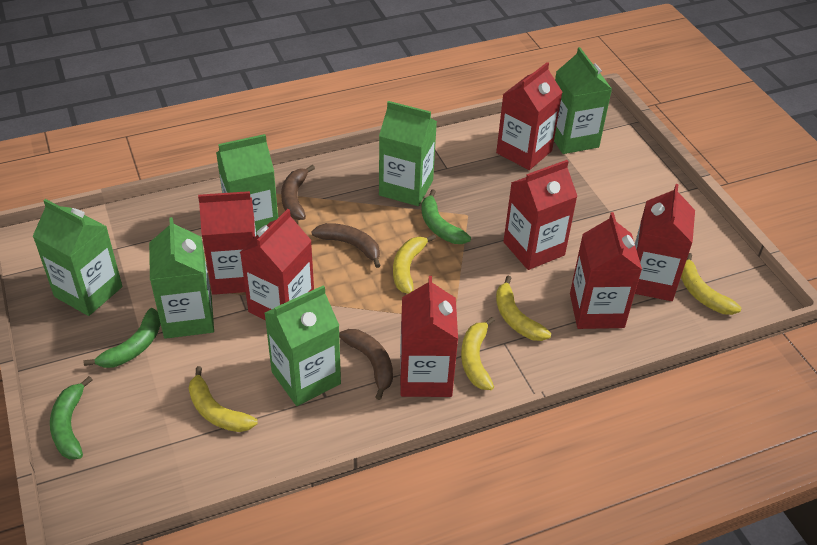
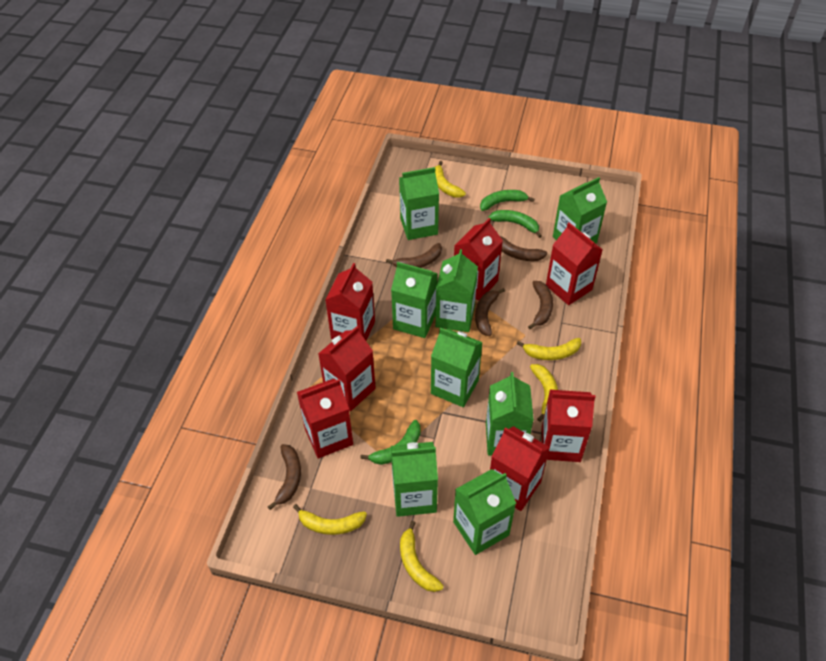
brown banana: [281,165,315,220] [311,223,381,268] [339,329,393,400] = 3 -> [268,444,301,510] [386,243,442,268] [475,288,505,336] [496,231,547,261] [528,281,553,329] = 5
green carton: [33,199,123,316] [149,217,214,339] [216,134,278,236] [265,285,341,406] [379,101,437,206] [554,47,612,154] = 6 -> [391,262,438,338] [391,442,438,517] [399,167,439,240] [431,327,483,407] [435,249,478,332] [453,469,516,555] [486,372,534,456] [553,177,607,244] = 8

